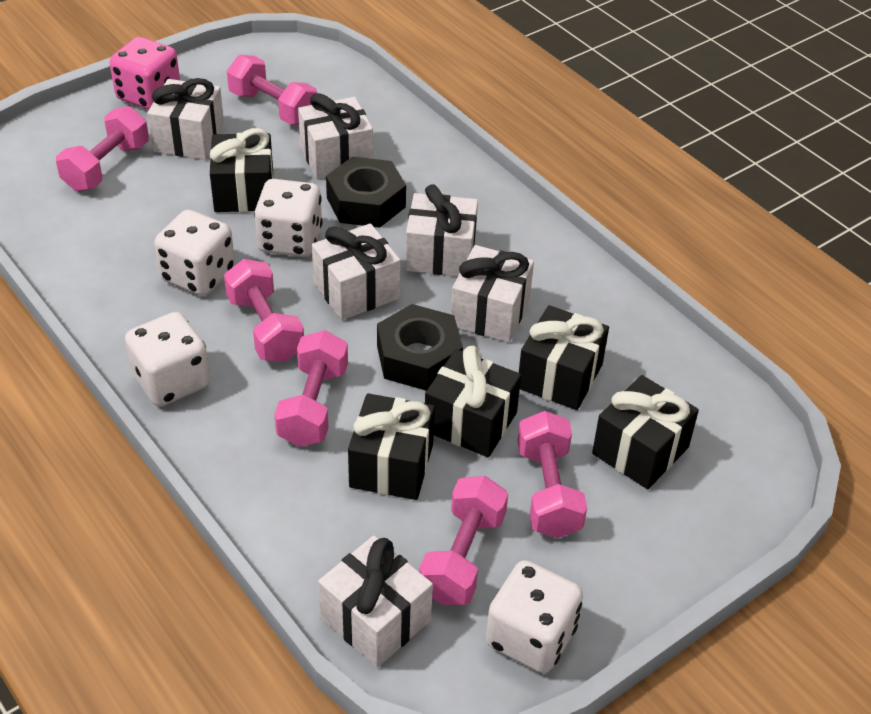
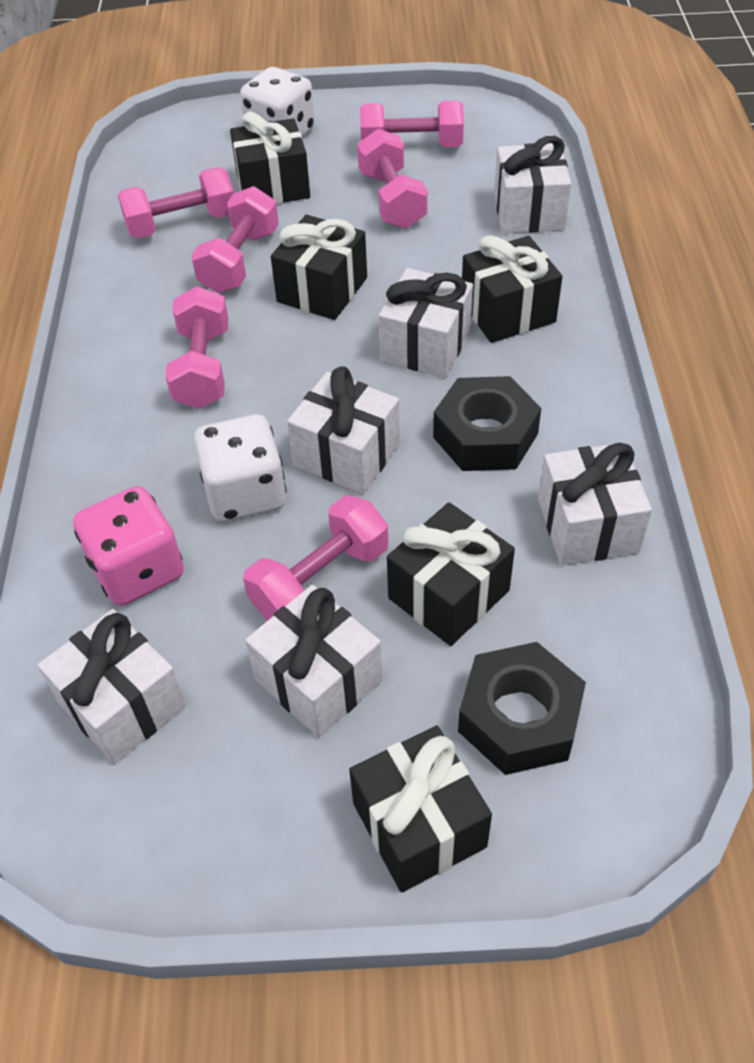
white dice: [125,312,210,406] [154,210,235,296] [254,179,323,257] [486,560,583,673] = 4 -> [194,414,287,522] [240,67,315,137] = 2

